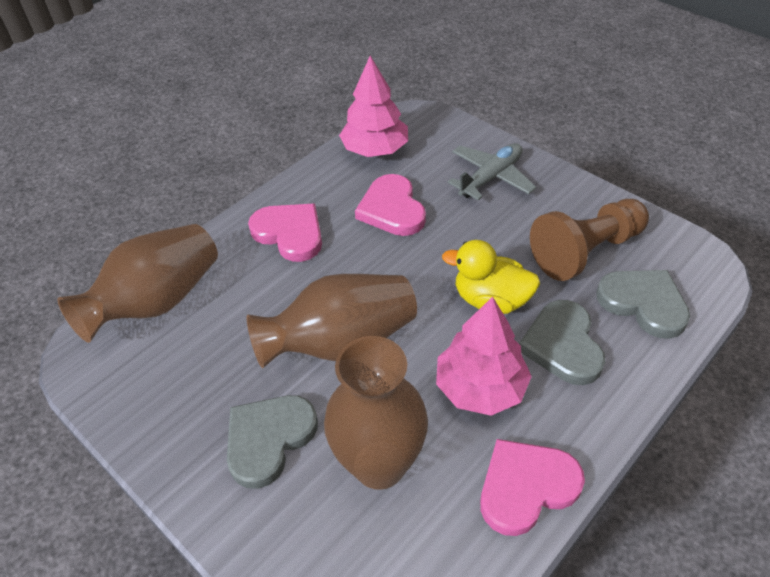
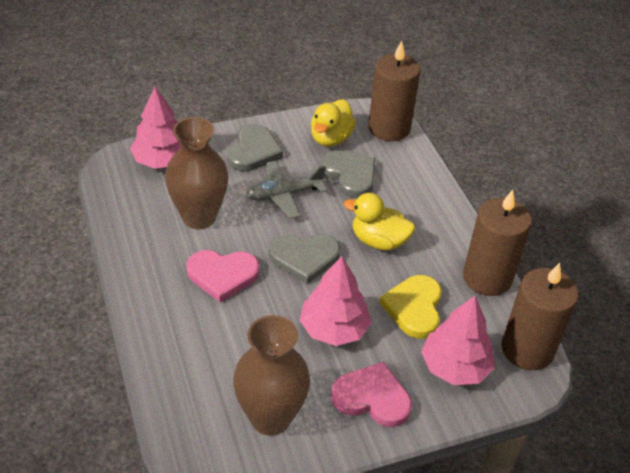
brown candle: none = 0 -> [368,41,421,141] [463,190,532,296] [501,263,579,370] = 3
brown pawn: [530,199,649,281] = 1 -> none = 0
brown vase: [57,224,218,343] [247,274,417,368] [324,336,428,490] = 3 -> [165,117,228,229] [233,315,310,436] = 2
pink heart: [248,204,322,262] [355,174,426,236] [480,439,585,536] = 3 -> [186,250,260,302] [331,362,412,427] = 2
pink tree: [339,56,408,157] [436,296,532,416] = 2 -> [130,87,181,169] [300,256,372,346] [421,296,495,385] = 3
yellow duck: [442,240,540,314] = 1 -> [311,99,356,147] [344,193,415,250] = 2
yellow heart: none = 0 -> [379,275,442,339] = 1

